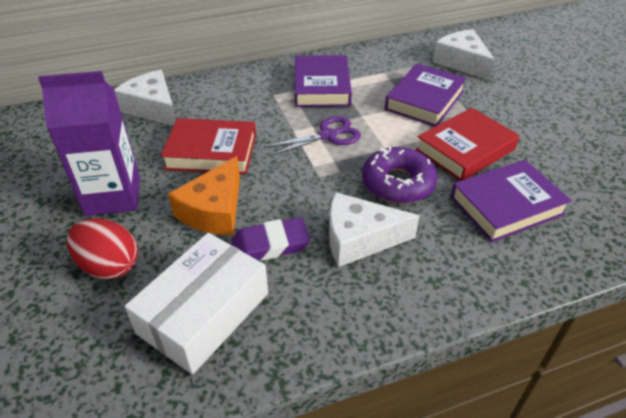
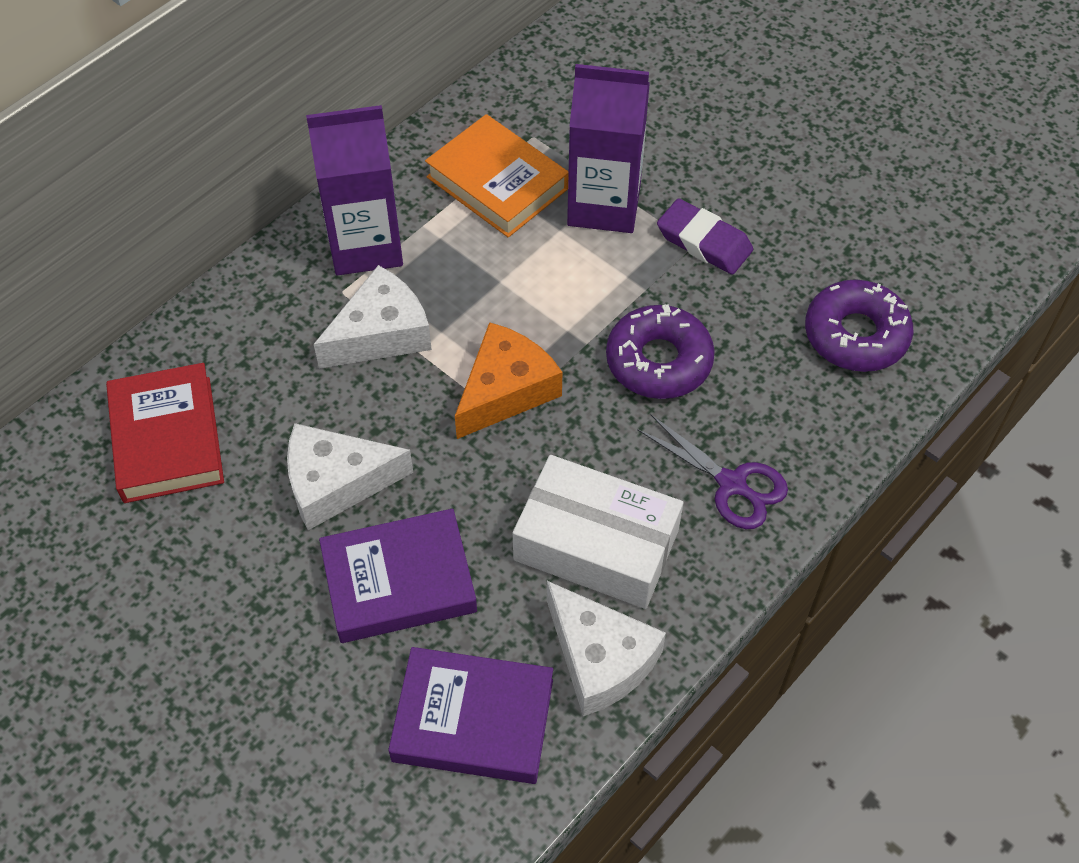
orange book: none = 0 -> [425,114,569,238] = 1
purple book: [295,55,352,107] [385,63,467,127] [450,160,572,242] = 3 -> [319,509,477,643] [388,647,553,784] = 2
purple carton: [38,71,140,216] = 1 -> [306,105,403,275] [567,64,650,233] = 2
purple donut: [362,146,438,204] = 1 -> [606,304,715,399] [805,279,913,372] = 2
red book: [161,118,256,174] [415,107,520,181] = 2 -> [106,363,224,503] = 1
red egg: [67,218,138,279] = 1 -> none = 0

